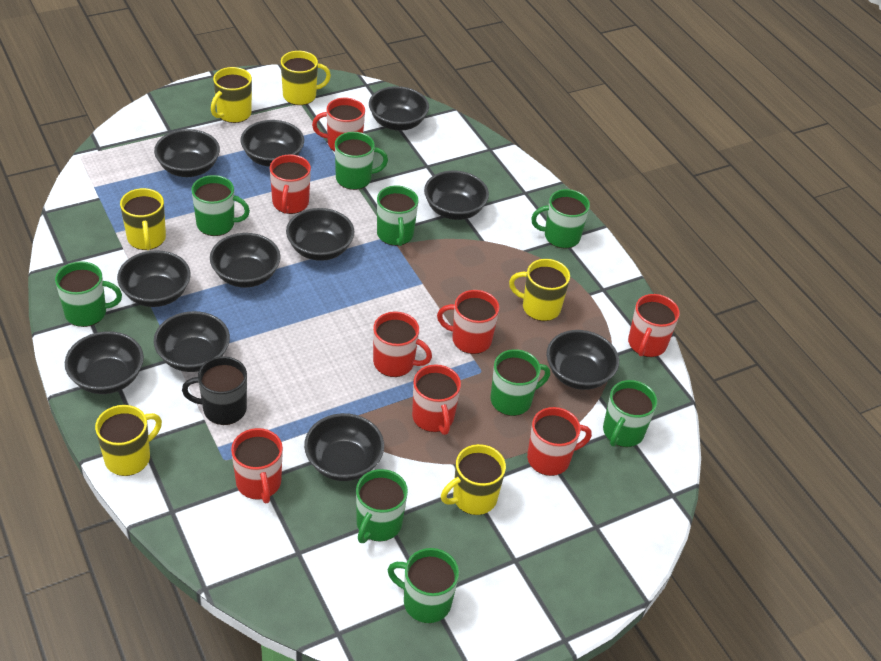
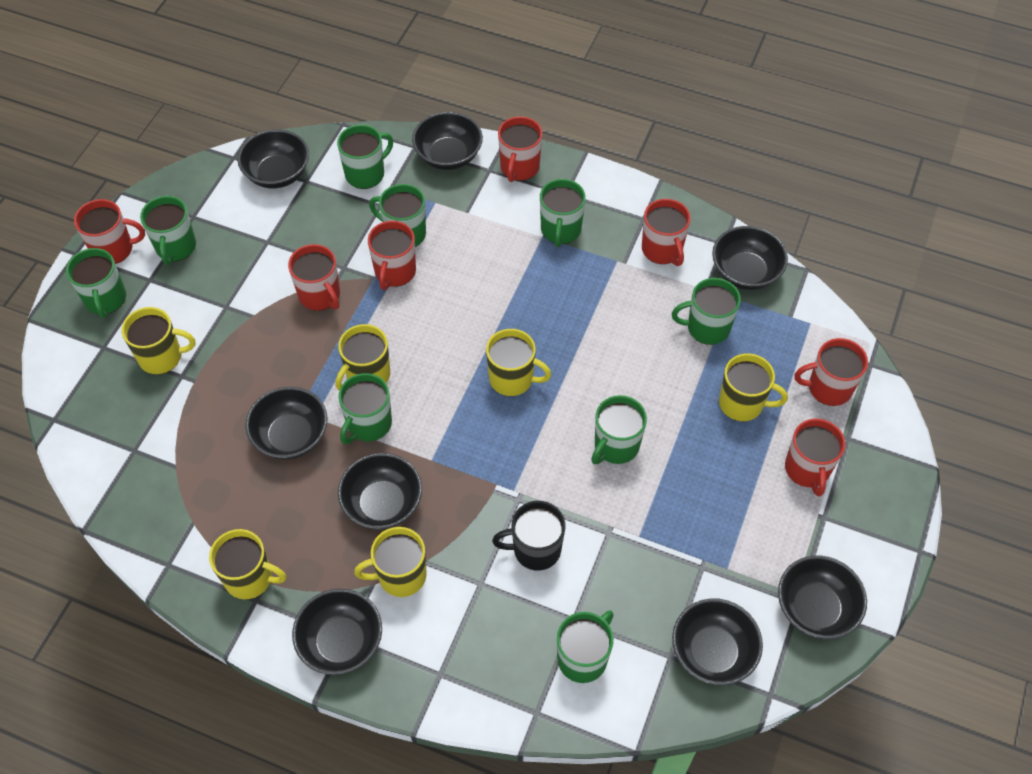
black bowl: [65,331,144,394] [117,250,191,307] [154,129,220,177] [154,311,230,372] [210,233,281,288] [241,120,304,167] [286,208,354,261] [304,413,384,481] [369,86,429,131] [424,171,489,220] [546,330,619,390] = 11 -> [237,129,309,188] [245,387,328,460] [292,589,382,675] [338,453,422,530] [412,112,483,170] [672,598,763,686] [712,226,788,290] [778,555,867,639] = 8
red mug: [231,428,283,503] [270,154,311,214] [312,98,365,151] [373,311,432,377] [412,364,461,435] [437,290,499,354] [527,407,592,476] [628,294,680,357] = 8 -> [74,199,145,264] [288,244,340,311] [368,221,416,290] [498,116,542,182] [642,199,691,266] [785,419,845,496] [794,338,868,406] = 7

